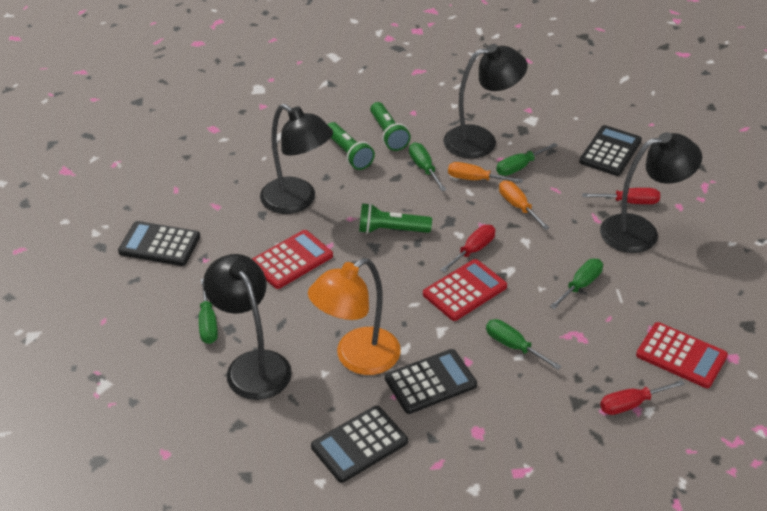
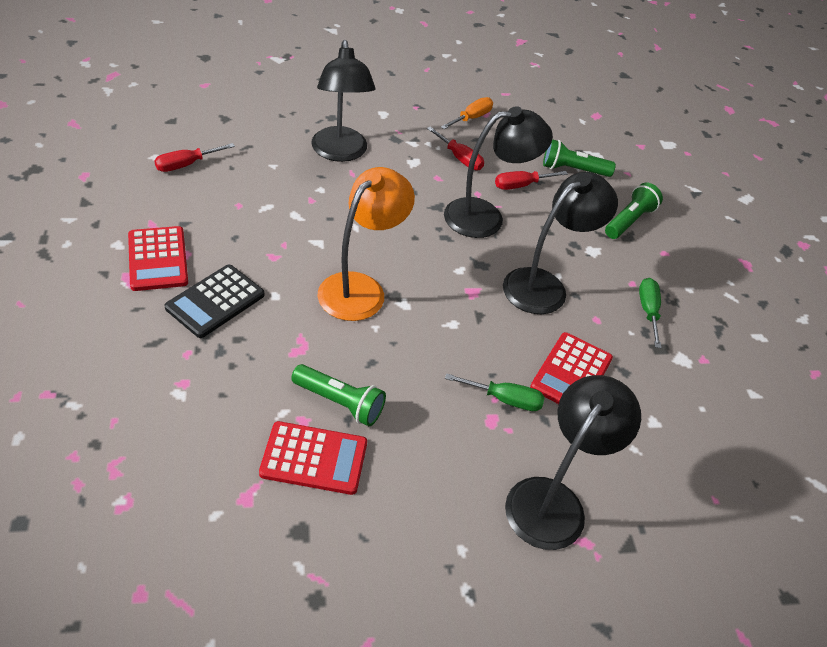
black calculator: [118,221,200,266] [311,406,408,483] [385,349,477,414] [579,125,642,176] = 4 -> [165,265,264,338] = 1
green screwdriver: [199,279,218,344] [409,143,446,191] [486,319,562,370] [496,143,558,176] [550,258,603,309] = 5 -> [445,373,545,411] [639,278,661,348] = 2
orange screwdriver: [448,162,523,183] [499,180,550,230] = 2 -> [441,97,493,129] = 1

